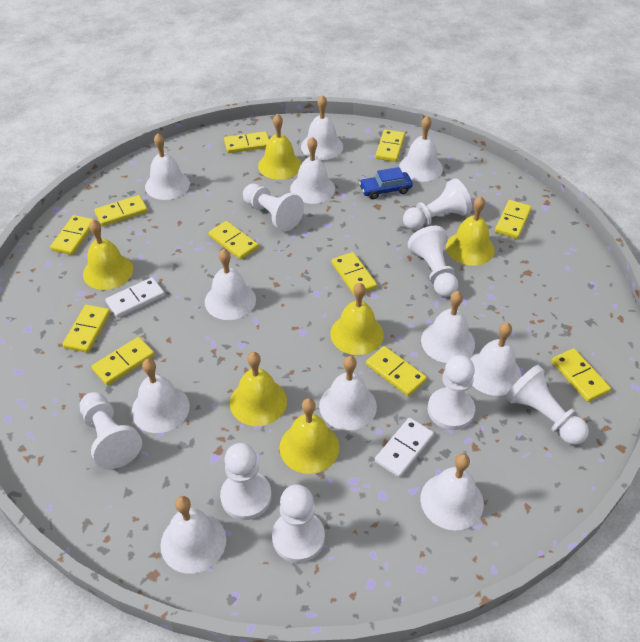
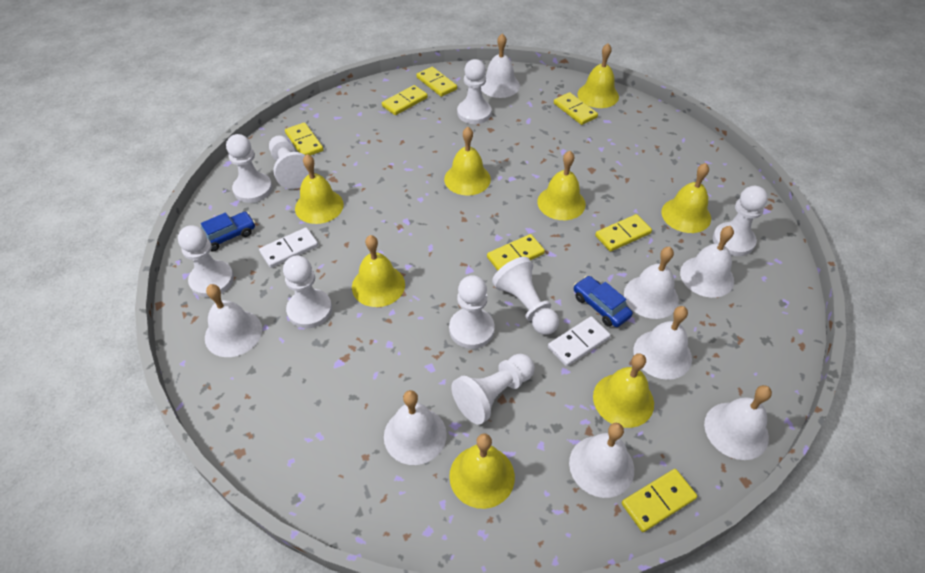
blue car: [359,167,413,199] = 1 -> [201,212,255,252] [574,276,633,327] = 2
white bell: [131,359,190,433] [145,133,190,200] [160,496,226,574] [205,249,256,320] [290,137,335,204] [301,95,343,160] [319,356,377,431] [399,116,443,182] [420,454,484,531] [421,291,475,363] [470,322,522,396] = 11 -> [205,284,262,357] [384,390,447,465] [481,33,520,98] [569,423,634,498] [624,247,679,319] [633,306,692,380] [680,226,734,298] [704,385,772,460] = 8
white pawn: [80,392,142,469] [220,443,271,520] [243,184,304,231] [272,485,325,563] [403,178,472,230] [408,226,458,297] [428,355,475,430] [505,365,589,445] = 8 -> [178,225,234,297] [226,134,272,203] [269,135,309,189] [283,256,332,328] [449,275,495,349] [451,354,535,425] [457,59,492,124] [492,257,559,335] [713,186,768,256] = 9
yellow bell: [83,220,133,290] [230,352,287,426] [258,114,302,180] [279,398,339,474] [330,283,384,355] [446,196,495,266] = 6 -> [295,154,344,224] [352,235,405,307] [444,127,491,196] [449,433,515,509] [537,151,586,220] [577,44,619,108] [593,353,654,428] [661,163,711,233] = 8
yellow domino: [50,215,94,255] [62,305,111,353] [91,337,155,386] [94,195,148,226] [209,221,259,260] [224,131,269,153] [332,252,377,296] [366,346,427,396] [375,129,405,162] [495,200,532,239] [551,348,611,402] = 11 -> [285,122,323,156] [382,85,428,115] [416,67,457,97] [487,234,545,271] [554,92,598,125] [595,214,652,252] [622,469,697,532] = 7

